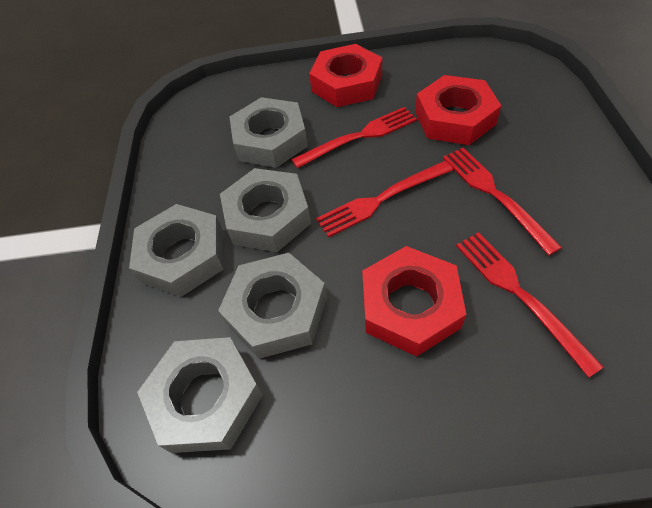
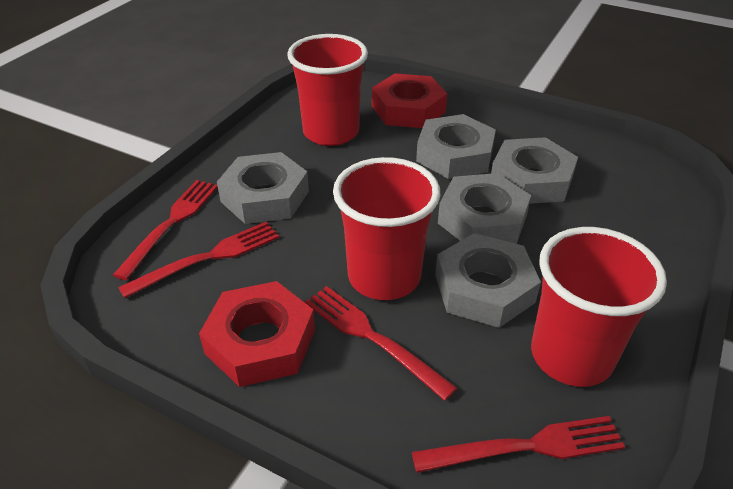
red cup: none = 0 -> [287,34,368,146] [333,157,440,300] [531,227,667,387] = 3
red nut: [309,44,382,107] [362,246,466,357] [415,75,501,145] = 3 -> [199,281,315,387] [372,73,447,128] = 2

